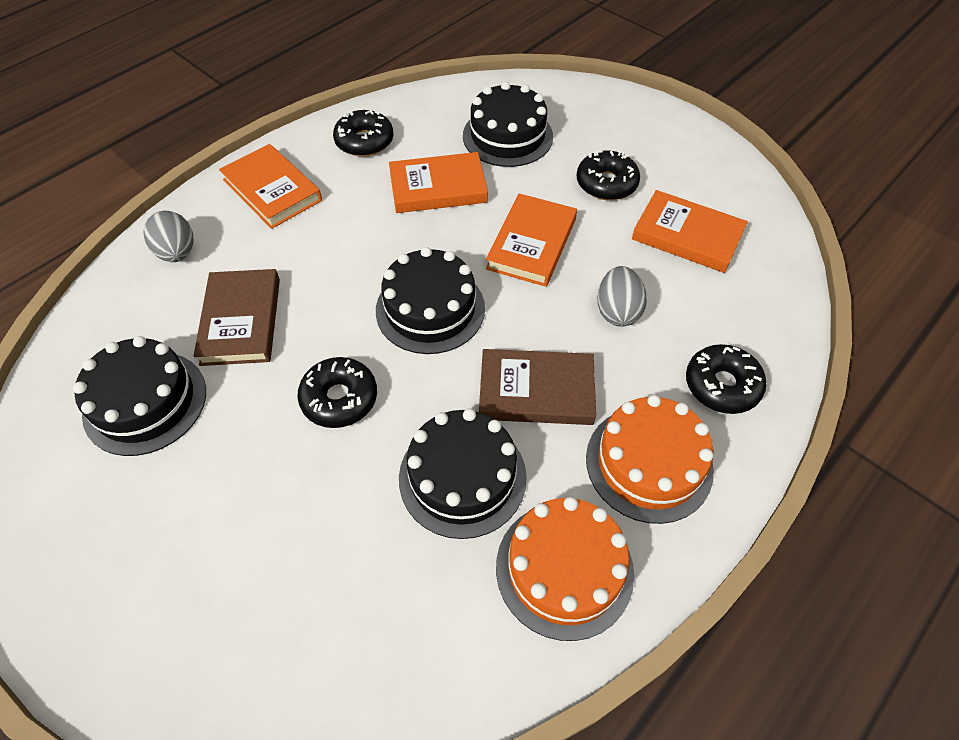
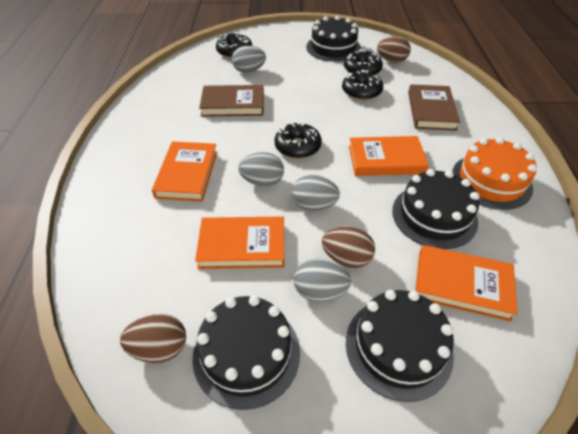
brown egg: none = 0 -> [120,314,186,363] [322,226,375,268] [377,36,411,63] = 3
grey egg: [143,211,194,262] [597,266,647,326] = 2 -> [232,45,266,73] [238,152,284,187] [292,175,340,211] [294,259,351,302] = 4
orange cake: [496,497,634,641] [586,395,714,524] = 2 -> [452,137,537,210] = 1

